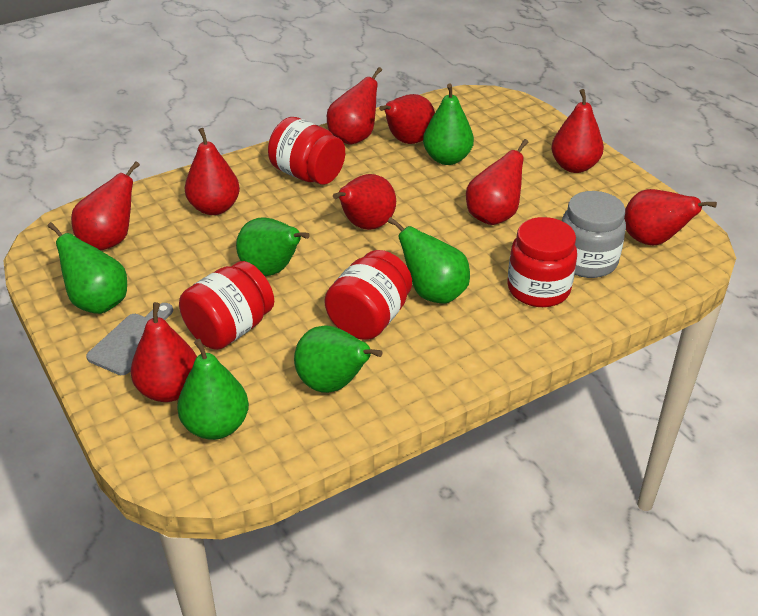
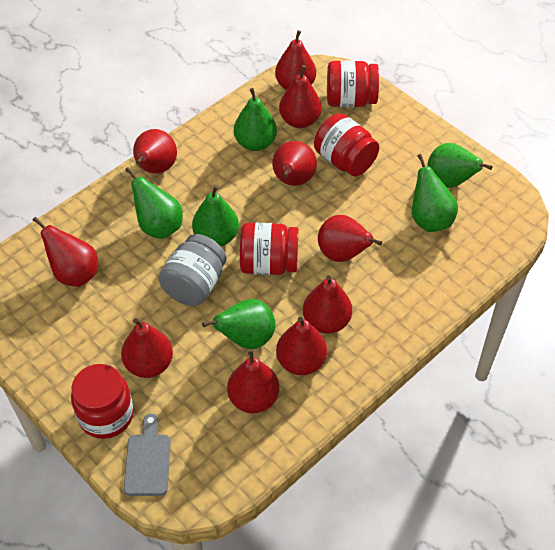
red pear: [71,161,140,250] [131,302,197,402] [185,128,240,215] [327,67,382,145] [333,174,396,230] [379,94,435,144] [466,139,529,225] [551,89,604,173] [624,189,717,246] = 9 -> [33,217,98,287] [121,318,173,378] [133,129,177,174] [227,349,280,413] [272,141,317,186] [275,30,316,90] [276,317,327,375] [279,65,322,128] [303,275,352,334] [318,215,382,262] = 10

